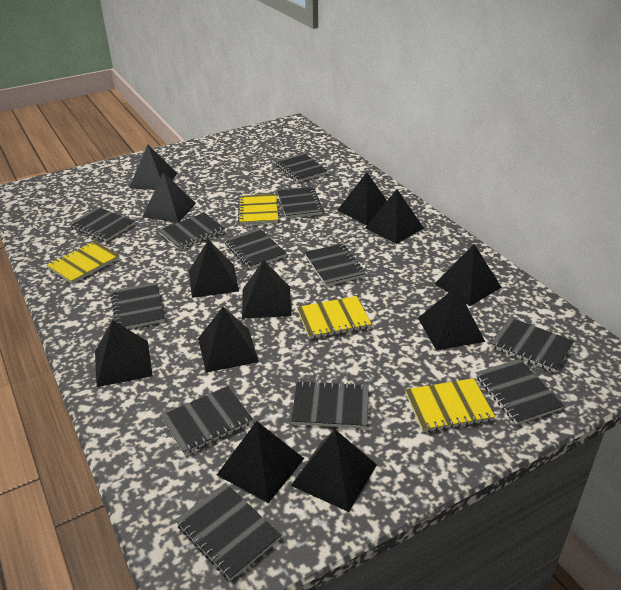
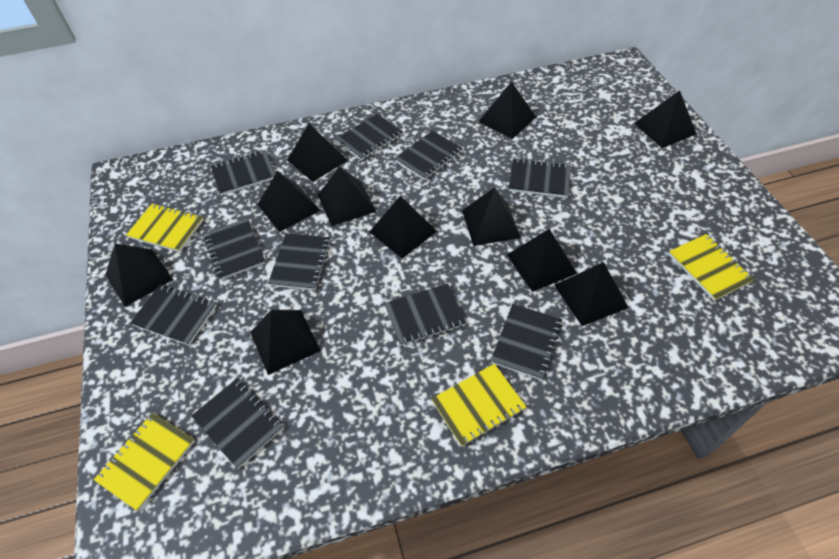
black notebook: [69,207,135,242] [111,282,165,329] [158,213,225,250] [161,386,253,455] [175,483,281,581] [224,228,287,269] [275,153,328,182] [277,187,324,219] [291,381,369,429] [304,243,366,286] [476,359,564,425] [491,317,574,373] = 12 -> [130,284,217,345] [191,378,283,469] [203,218,266,280] [211,150,275,196] [268,233,331,290] [336,114,403,161] [384,283,466,346] [394,130,463,180] [491,304,562,380] [509,158,571,198] = 10
black pyramid: [95,320,153,387] [129,144,177,190] [142,172,196,223] [189,240,239,298] [198,307,259,372] [217,421,304,503] [242,260,292,319] [291,430,377,512] [337,172,387,225] [365,189,424,244] [418,286,485,350] [434,244,502,306] = 12 -> [105,243,173,307] [250,310,321,375] [257,171,320,232] [287,124,348,182] [318,167,376,226] [369,196,437,259] [462,187,521,246] [478,82,536,139] [507,229,577,292] [554,262,629,326] [634,91,696,148] = 11

